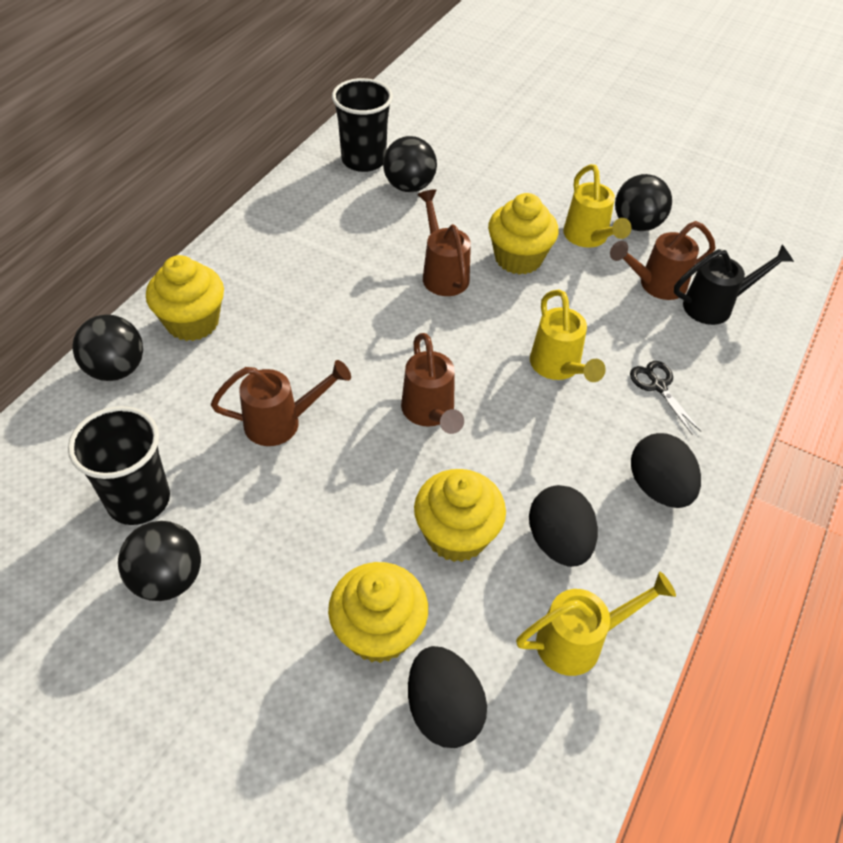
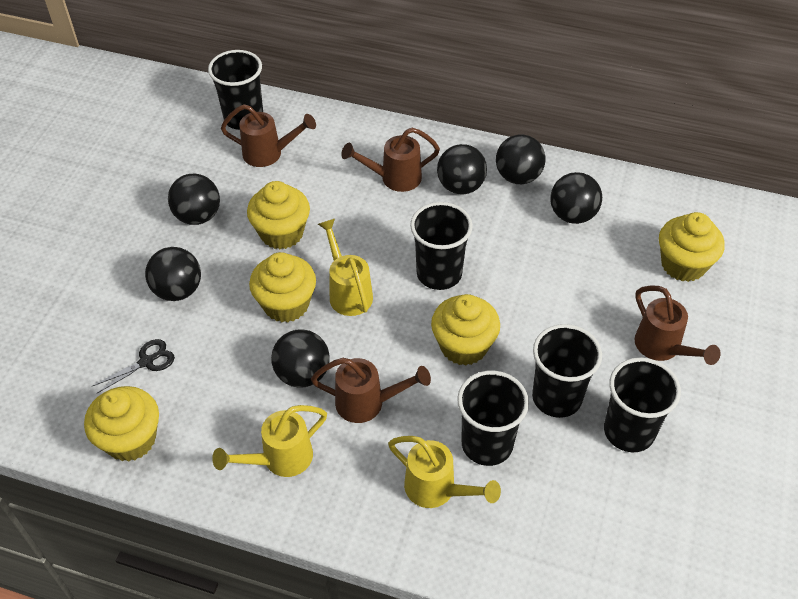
black ball: [72,314,143,381] [118,521,201,601] [383,136,437,192] [615,174,672,231] = 4 -> [145,247,201,301] [168,174,220,225] [271,329,330,388] [437,144,487,195] [496,135,546,184] [550,172,602,224] = 6
black cup: [68,406,170,525] [332,78,393,172] = 2 -> [208,50,263,130] [410,202,473,290] [457,371,529,466] [532,324,602,418] [604,358,681,452] = 5
black egg: [408,646,487,748] [529,485,598,567] [631,433,701,508] = 3 -> none = 0
black watering can: [674,245,794,325] = 1 -> none = 0
yellow cupcake: [146,255,224,341] [328,562,428,663] [414,469,506,562] [488,193,559,275] = 4 -> [84,386,159,462] [247,181,310,249] [249,252,316,323] [431,294,500,366] [659,212,725,282] = 5

